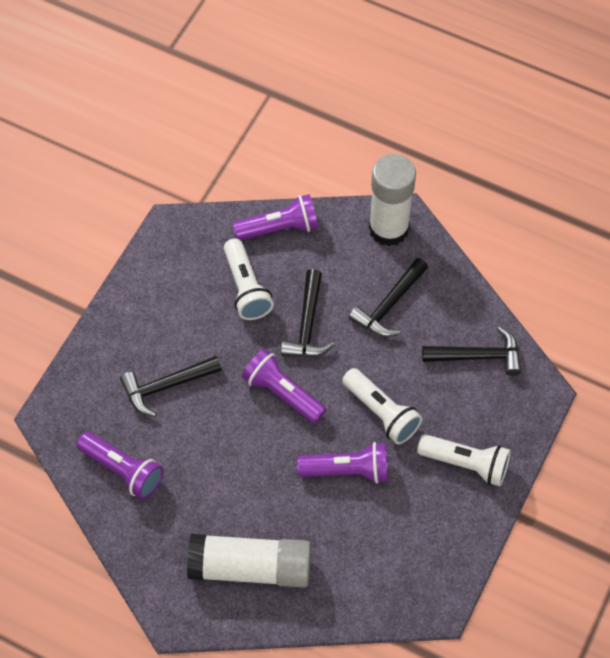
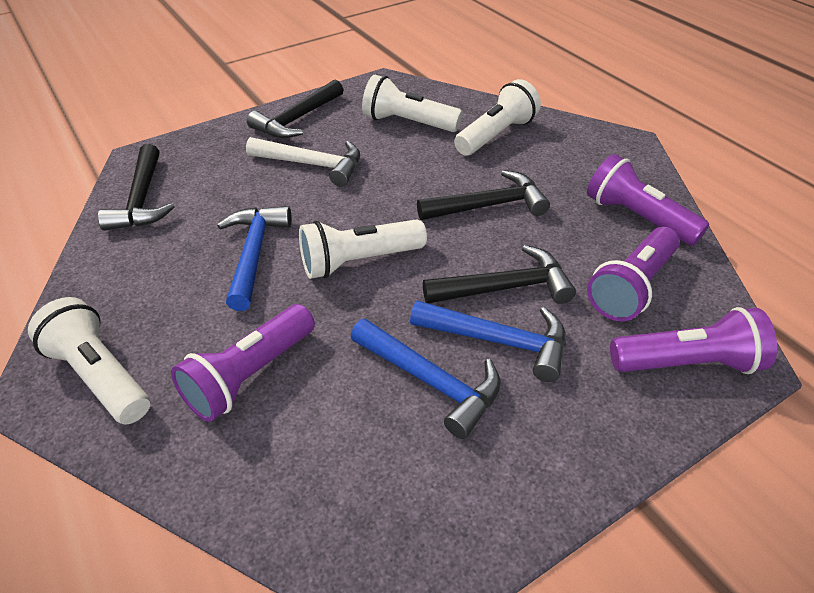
blue hammer: none = 0 -> [217,206,291,311] [350,318,501,439] [410,300,566,382] = 3
white flashlight: [224,239,274,320] [342,368,422,445] [417,434,511,486] = 3 -> [28,297,150,424] [299,219,427,279] [362,75,462,132] [454,79,541,156] = 4
white glue stick: [187,534,311,588] [369,154,416,246] = 2 -> none = 0
white hammer: none = 0 -> [246,137,360,187] = 1

